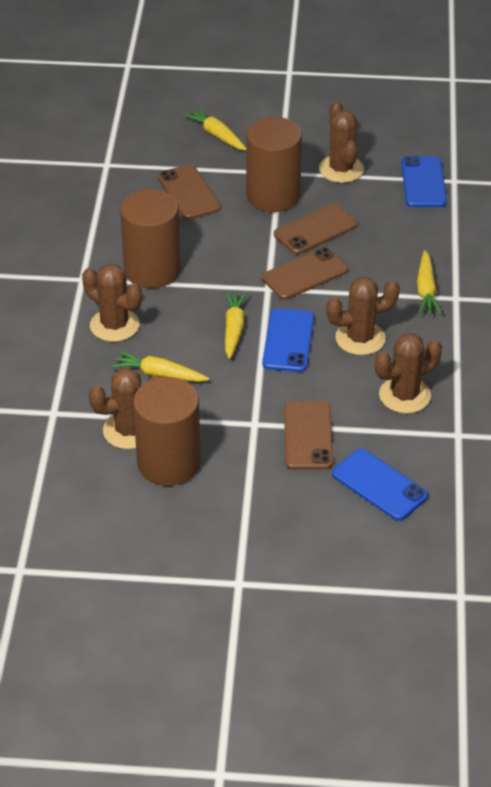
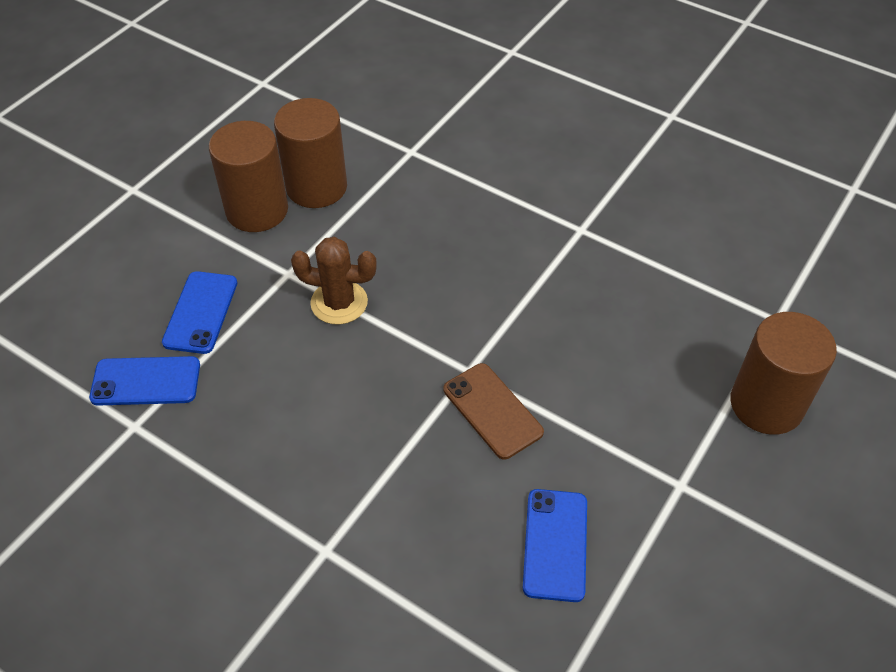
brown cactus: [82,264,142,342] [89,368,160,449] [319,101,364,183] [326,277,400,355] [375,333,442,414] = 5 -> [291,237,377,325] = 1
brown phone: [158,164,221,220] [262,247,348,300] [274,204,357,254] [284,401,333,470] = 4 -> [443,363,544,460] = 1
yellow carrot: [111,351,210,382] [182,107,246,151] [225,291,248,359] [417,250,442,314] = 4 -> none = 0

